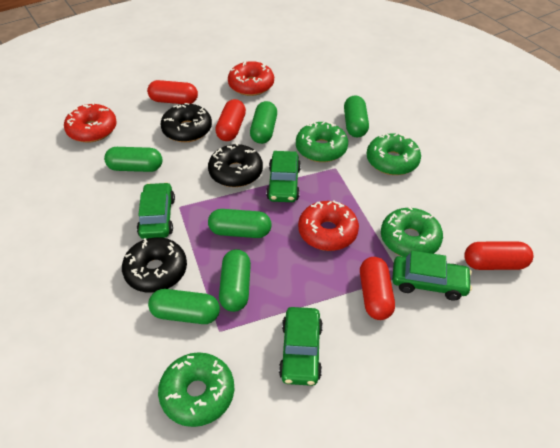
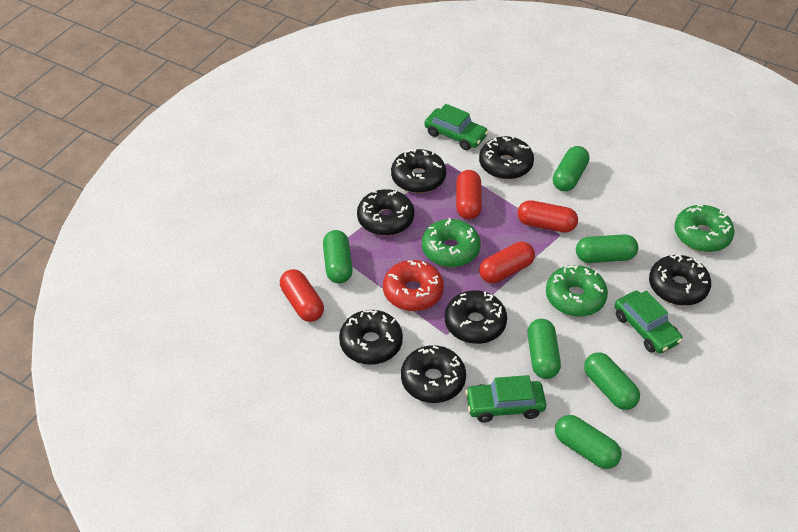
black donut: [122,237,187,293] [161,103,212,142] [208,143,263,187] = 3 -> [339,310,403,365] [357,189,414,236] [391,149,446,193] [401,345,466,403] [445,290,507,344] [479,135,534,179] [649,254,711,306] = 7
green car: [137,182,175,239] [266,151,301,202] [279,307,323,386] [392,251,472,301] = 4 -> [424,104,488,150] [465,375,546,423] [615,290,683,354] = 3
green donut: [158,352,234,427] [296,121,348,162] [367,133,421,175] [381,206,443,257] = 4 -> [422,218,481,267] [546,265,608,317] [674,205,734,252] = 3
red donut: [64,102,117,143] [228,61,274,96] [298,200,359,251] = 3 -> [383,260,444,311] = 1

